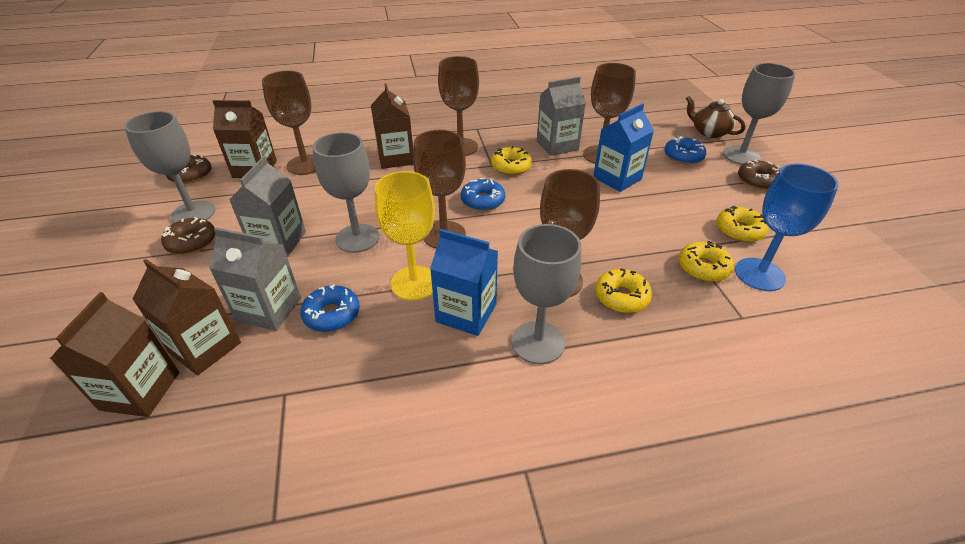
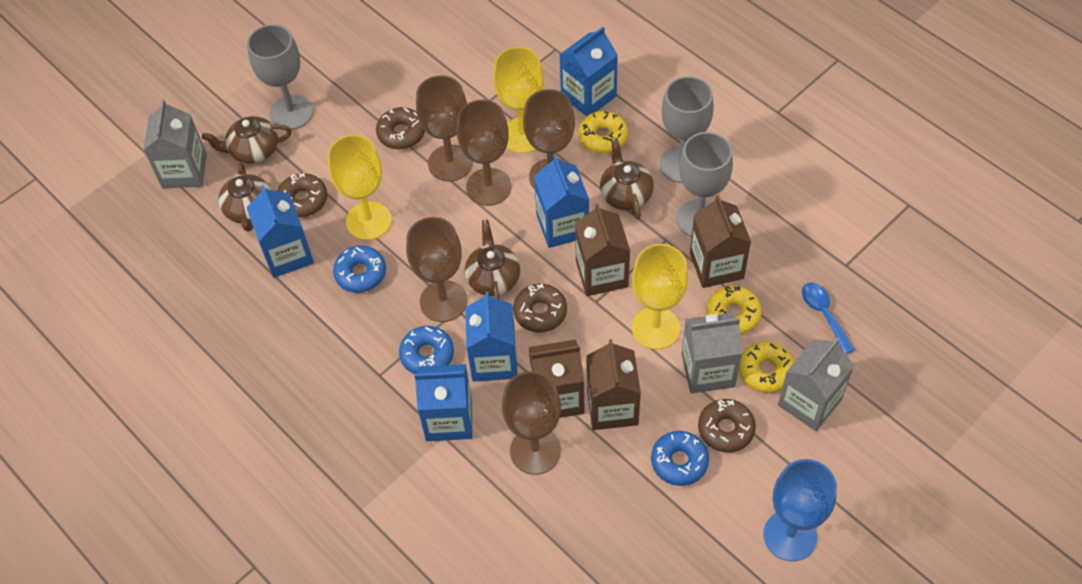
blue carton: [430,229,498,336] [593,103,654,192] = 2 -> [247,185,314,278] [414,364,472,441] [465,291,518,382] [534,155,589,248] [559,27,618,116] = 5
blue spoon: none = 0 -> [802,282,855,354] = 1
brown donut: [161,217,216,255] [166,154,212,184] [738,159,780,190] = 3 -> [277,173,327,218] [376,107,425,149] [513,284,567,332] [698,399,756,453] = 4
brown teapot: [686,95,746,138] = 1 -> [202,116,291,164] [218,162,271,232] [465,220,520,300] [600,138,654,219] = 4
grey goblet: [124,111,215,223] [313,132,380,253] [512,224,581,364] [723,63,796,165] = 4 -> [247,24,313,130] [660,76,714,183] [676,132,733,237] = 3
yellow donut: [491,146,532,175] [595,268,652,313] [678,241,734,282] [717,206,769,242] = 4 -> [578,111,628,153] [707,285,762,334] [739,342,794,393] = 3
yellow goblet: [375,171,435,301] = 1 -> [328,135,392,240] [493,47,544,153] [632,244,688,349] = 3

